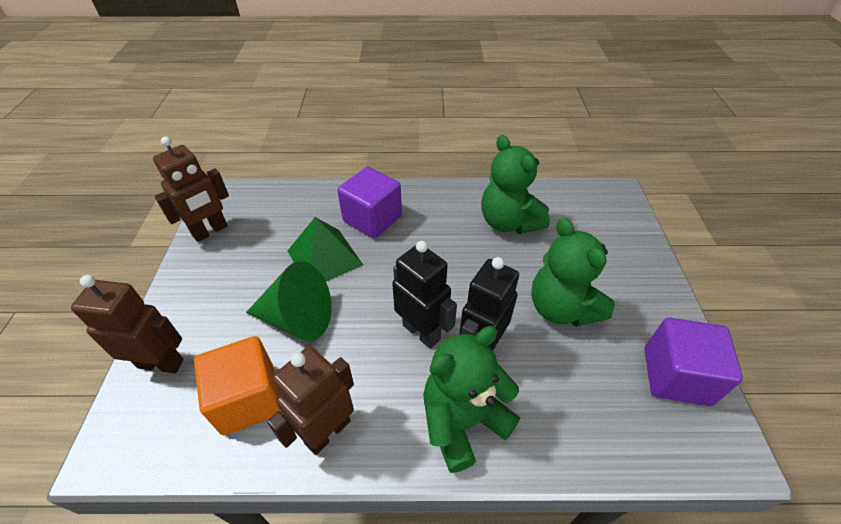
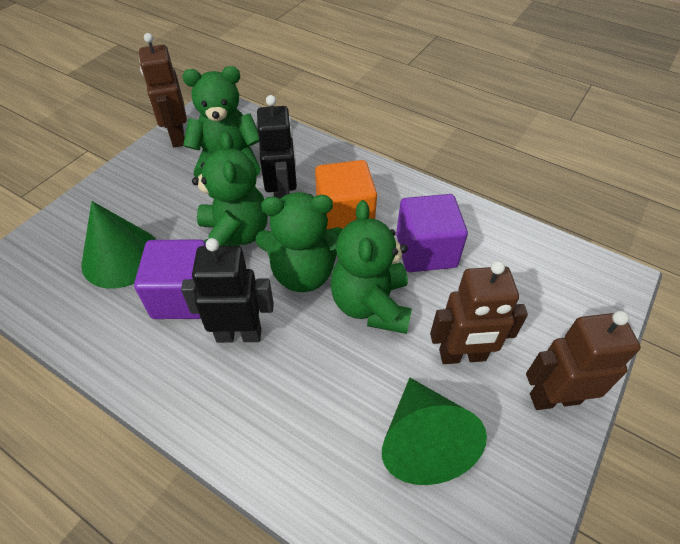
green cone: [246,261,331,341] = 1 -> [81,201,156,289] [382,378,487,485] = 2
green pyramid: [288,217,363,281] = 1 -> none = 0
green teddy bear: [423,326,520,473] [481,135,550,234] [531,218,615,327] = 3 -> [182,66,261,177] [192,132,268,246] [256,192,342,292] [330,200,412,334] = 4

